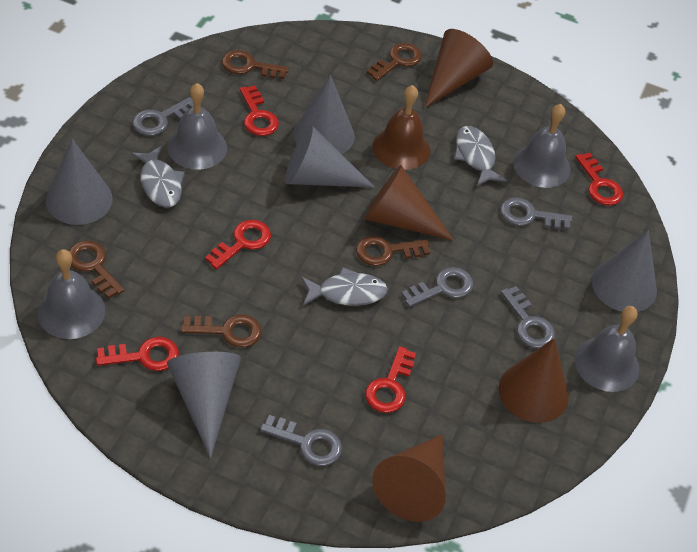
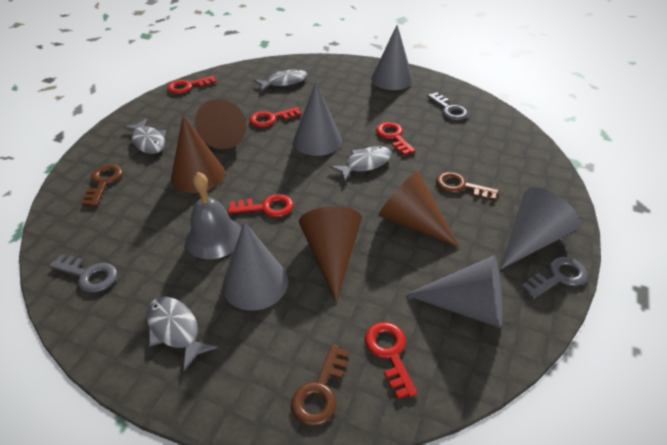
brown bell: [373,85,430,170] = 1 -> none = 0
brown key: [69,241,124,299] [181,314,262,348] [222,50,289,79] [356,236,430,266] [367,43,422,81] = 5 -> [82,164,123,206] [291,344,349,426] [436,172,499,200] = 3
grey bell: [38,249,105,339] [167,83,227,170] [513,104,570,188] [575,306,639,392] = 4 -> [185,172,241,259] = 1
grey fish: [131,146,185,207] [301,267,388,306] [454,126,507,186] = 3 -> [123,119,166,154] [146,297,218,371] [253,69,308,91] [329,146,392,181] = 4
grey key: [132,97,194,136] [260,415,342,466] [401,267,473,307] [500,197,572,230] [501,286,555,348] = 5 -> [49,254,117,293] [427,92,468,120] [521,257,587,299] = 3

